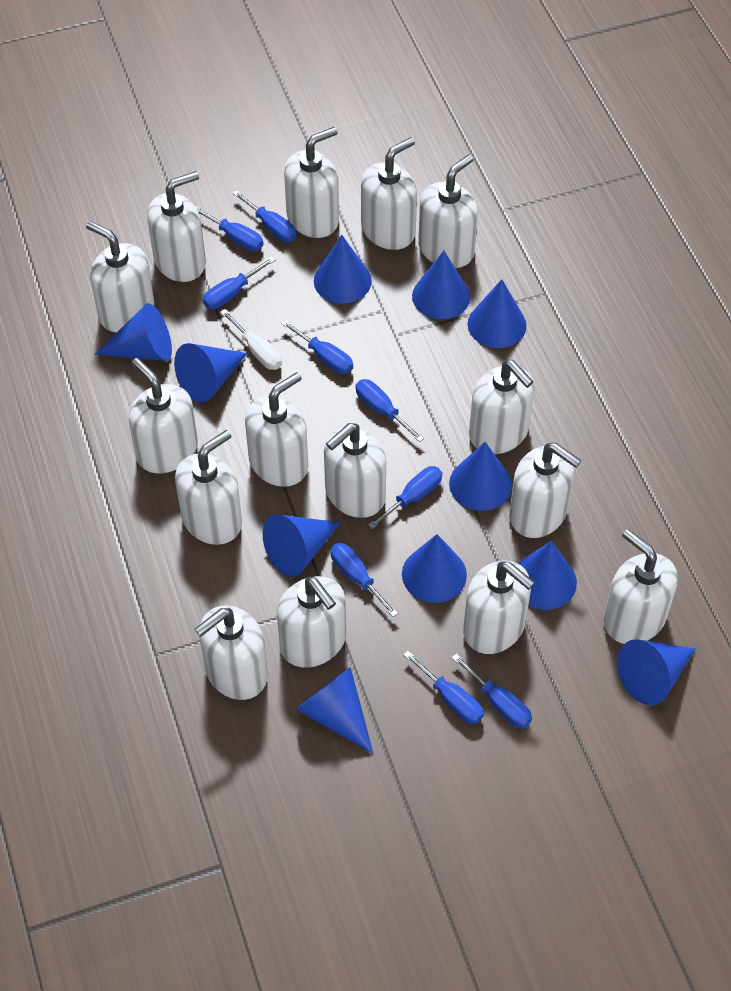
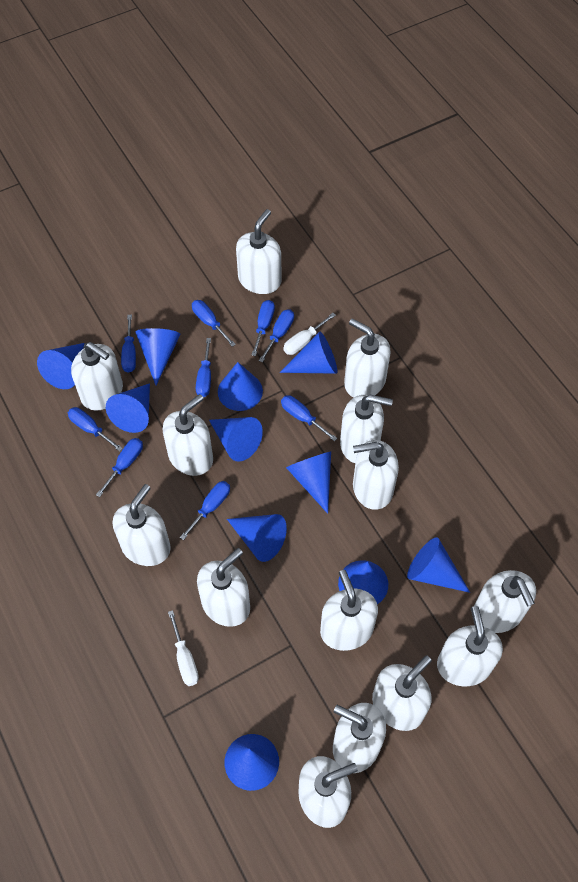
white screwdriver: [220,309,282,370] = 1 -> [168,610,199,686] [284,313,336,355] = 2
white soap dispenser: [86,221,154,333] [128,358,198,473] [147,171,206,282] [175,430,242,545] [195,606,268,700] [245,372,308,487] [277,576,346,668] [284,127,339,238] [324,423,386,518] [361,137,417,250] [418,154,478,268] [463,560,535,654] [469,360,534,454] [509,443,581,538] [604,529,678,644] = 15 -> [71,342,123,411] [113,484,171,566] [163,394,213,476] [197,548,250,627] [236,209,282,294] [298,756,358,828] [320,570,378,651] [333,703,386,773] [340,395,393,463] [344,319,390,398] [353,440,399,510] [372,655,432,731] [437,606,503,686] [474,570,536,633] = 14

